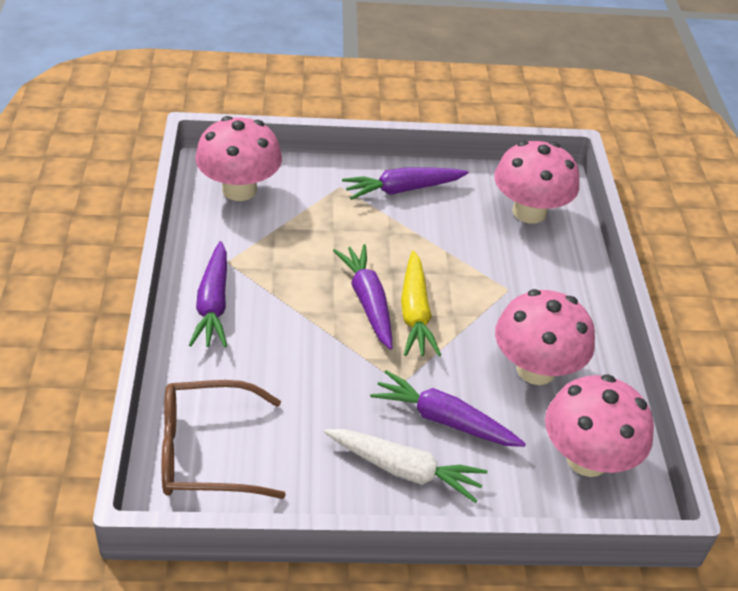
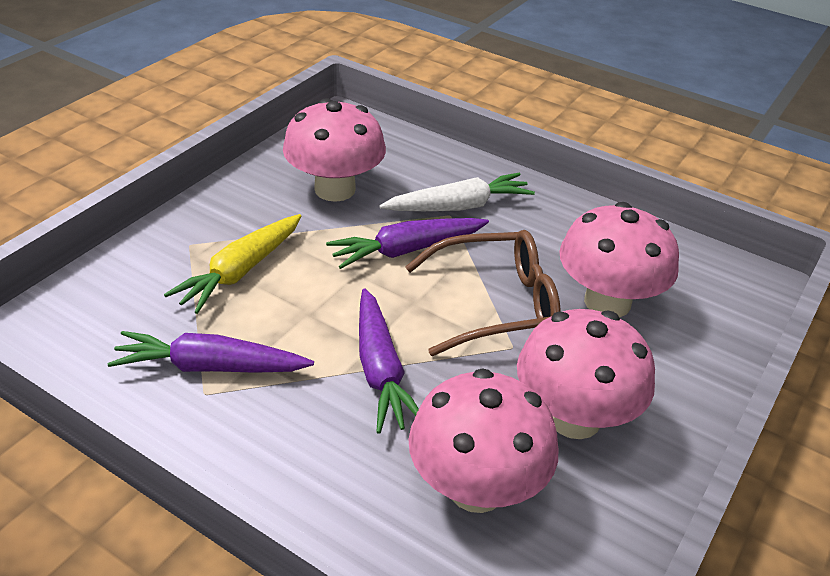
purple carrot: [189,241,227,347] [333,244,392,350] [342,167,468,200] [370,370,526,447] = 4 -> [107,331,314,373] [326,218,489,269] [359,288,419,434] = 3

